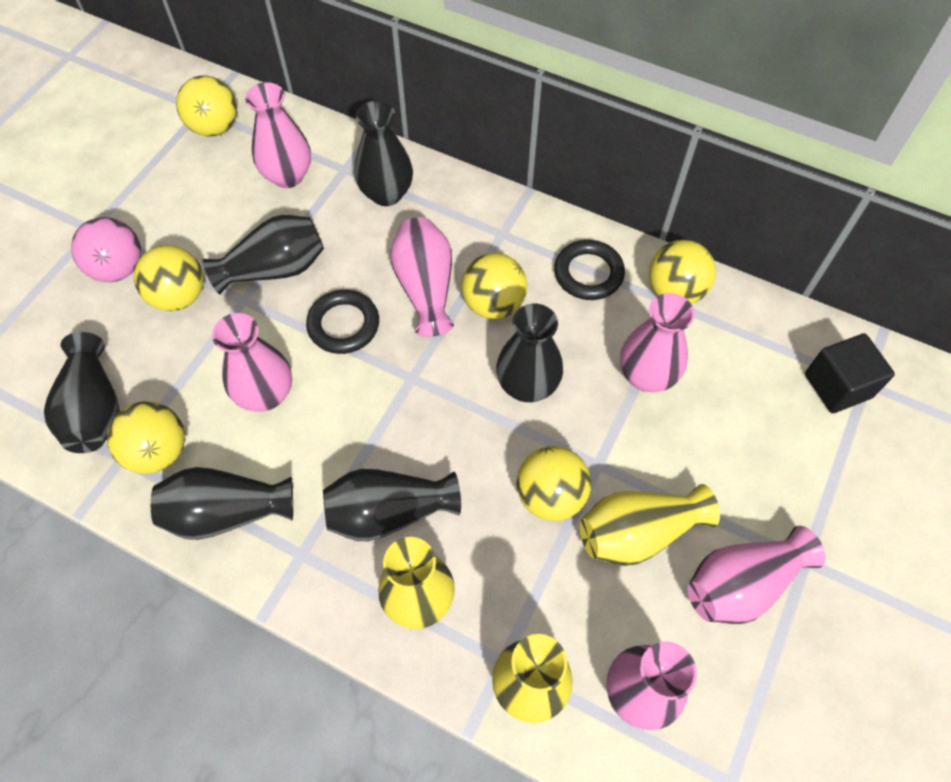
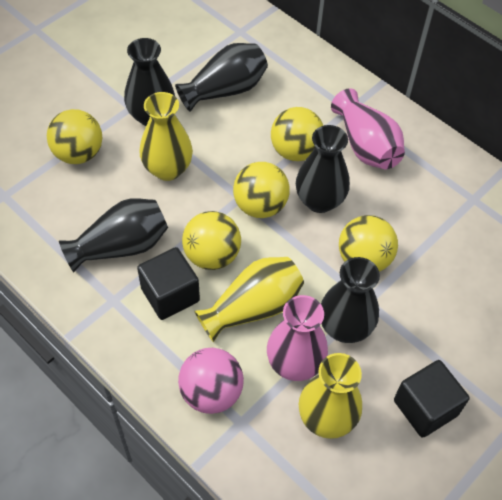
black cube: [805,333,895,413] = 1 -> [137,247,200,320] [394,360,469,438] = 2
black ring: [306,290,379,354] [554,240,625,300] = 2 -> none = 0
black vase: [44,332,120,453] [151,467,293,540] [202,215,324,294] [323,469,461,541] [354,101,413,206] [496,304,563,402] = 6 -> [59,198,168,272] [124,38,175,126] [175,43,268,112] [296,125,350,213] [321,257,380,343] = 5
pink vase: [212,313,292,412] [245,82,311,188] [391,217,454,337] [607,641,697,730] [620,293,695,392] [687,526,826,624] = 6 -> [267,295,328,381] [331,88,405,169] = 2
yellow ball: [107,401,185,474] [134,245,204,311] [176,75,237,136] [461,253,527,319] [516,446,591,521] [649,240,716,304] = 6 -> [47,109,102,164] [182,211,241,270] [233,162,290,218] [271,107,323,161] [339,215,398,272] = 5

